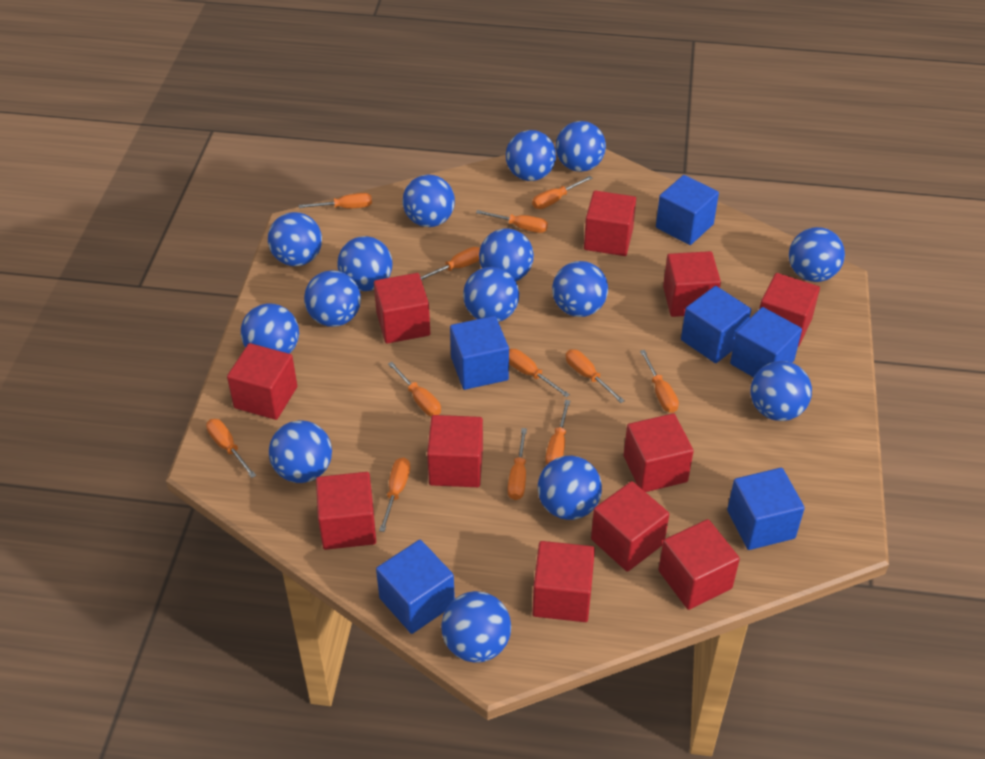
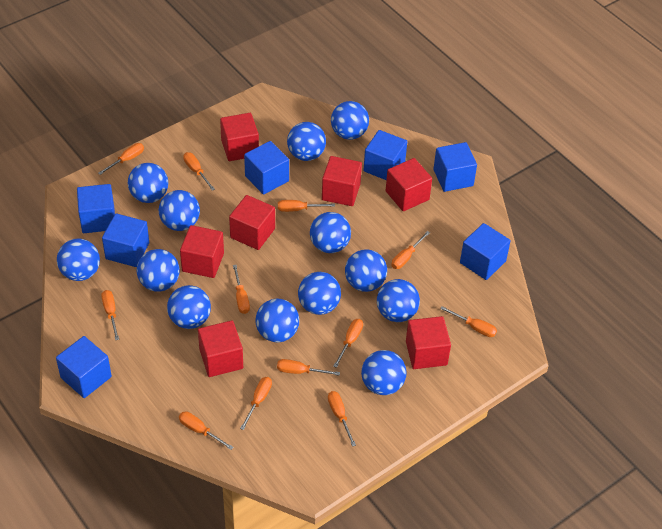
blue ball: [241,304,299,354] [268,212,322,266] [269,420,332,483] [304,270,361,327] [337,236,392,291] [402,175,455,227] [441,591,511,663] [463,267,519,322] [479,228,534,281] [506,130,556,181] [538,456,602,520] [552,261,608,317] [556,121,606,172] [751,361,812,421] [789,227,845,282] = 15 -> [57,239,100,281] [128,163,168,203] [137,249,180,292] [159,190,200,231] [167,285,211,329] [256,299,299,342] [287,122,326,161] [298,272,341,315] [310,212,351,253] [331,101,369,140] [345,249,387,292] [361,350,407,395] [377,279,420,322] = 13
blue cube: [376,540,455,634] [450,316,509,390] [656,175,719,245] [681,286,751,363] [727,468,805,550] [730,307,802,377] = 6 -> [56,336,112,398] [77,184,115,233] [102,213,149,267] [244,141,289,195] [364,130,407,180] [433,142,477,192] [460,223,511,280] = 7
red cube: [227,343,297,420] [316,472,376,550] [374,273,430,344] [427,415,483,487] [532,541,595,622] [584,190,636,256] [591,481,669,572] [624,413,694,492] [658,519,740,610] [663,251,721,317] [759,273,820,347] = 11 -> [180,225,224,278] [198,320,243,377] [220,113,259,161] [229,195,275,250] [322,156,362,206] [386,158,432,211] [406,316,451,369] = 7

